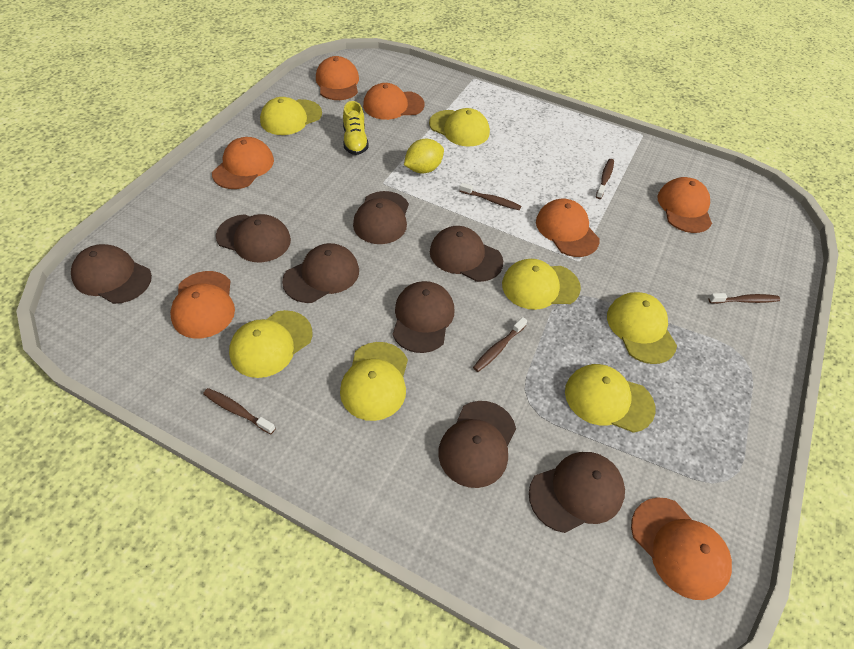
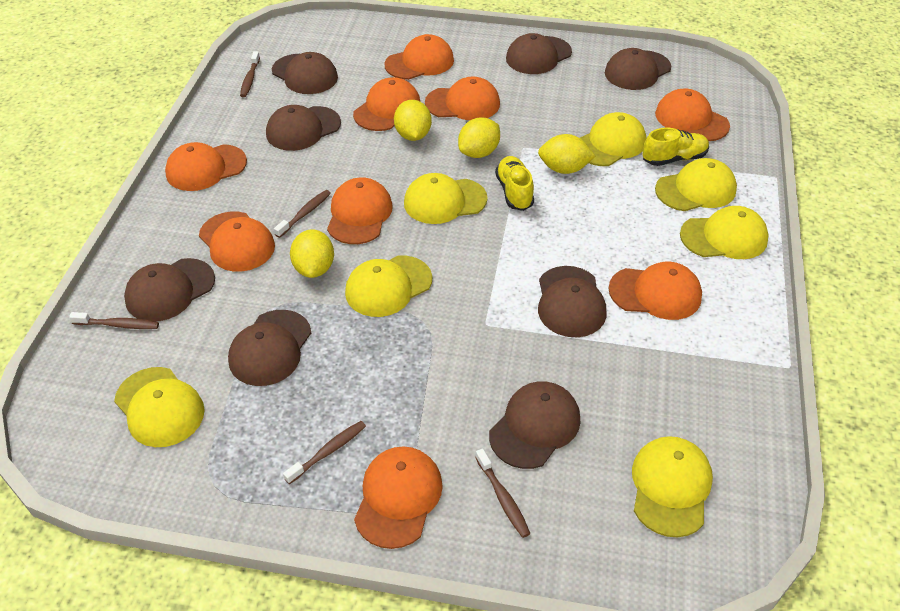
orange cap: [170,271,235,338] [212,137,274,189] [316,56,359,100] [363,83,425,120] [536,199,600,257] [631,497,732,600] [657,177,712,233] = 7 -> [165,142,247,191] [199,212,275,272] [327,177,393,244] [353,77,420,131] [354,446,443,549] [384,34,454,80] [425,76,500,120] [608,262,702,320] [655,89,730,141] = 9
yellow lemon: [404,139,444,173] = 1 -> [290,229,334,278] [394,100,432,141] [458,118,500,158] [538,134,595,174] = 4
yellow shoe: [343,101,369,155] = 1 -> [495,156,534,211] [643,128,709,166] = 2

